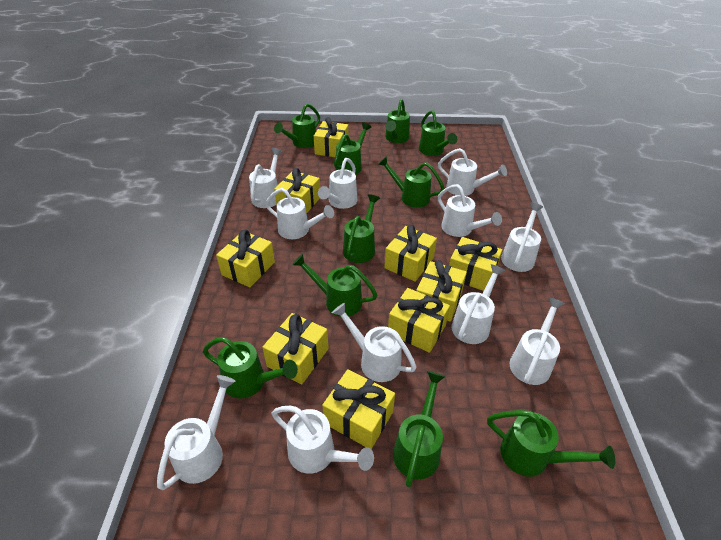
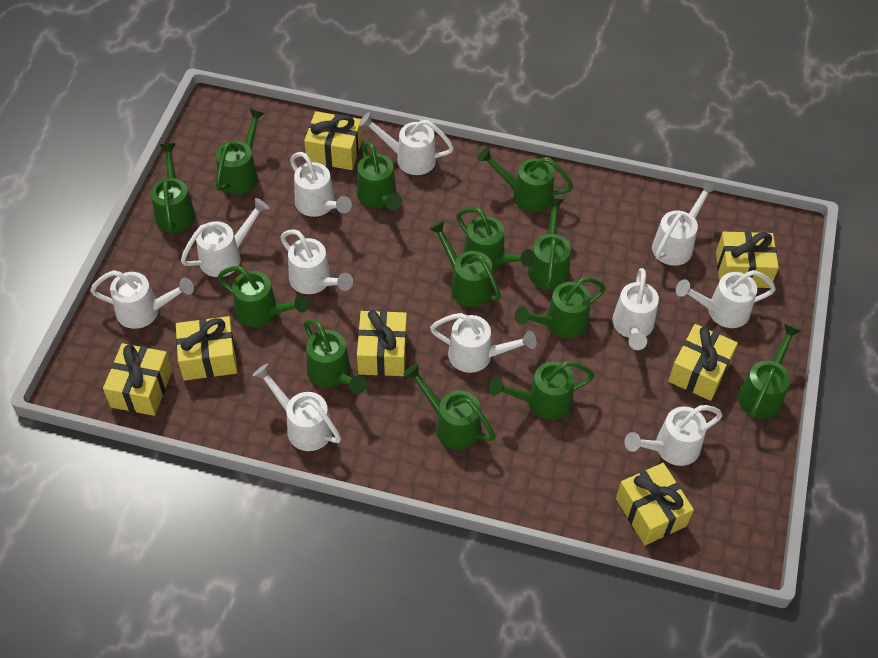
green watering can: [203,337,298,398] [274,104,320,148] [292,254,377,317] [334,122,372,175] [343,194,380,263] [378,156,445,207] [385,99,410,143] [393,371,446,487] [419,110,457,156] [487,410,615,477] = 10 -> [151,143,196,233] [216,108,265,195] [217,266,309,328] [304,319,367,394] [357,141,402,210] [403,363,495,450] [429,220,501,307] [456,207,535,270] [478,147,573,212] [489,361,595,420] [515,277,606,339] [528,198,571,290] [738,324,801,419] = 13
yellow gift: [216,230,275,287] [262,313,329,385] [274,168,320,213] [314,117,348,157] [322,369,395,449] [384,225,437,282] [388,288,450,353] [416,260,467,322] [449,237,502,291] = 9 -> [103,343,172,416] [176,316,237,381] [304,111,362,170] [357,310,407,376] [616,463,694,545] [668,324,738,401] [716,231,779,288] = 7

